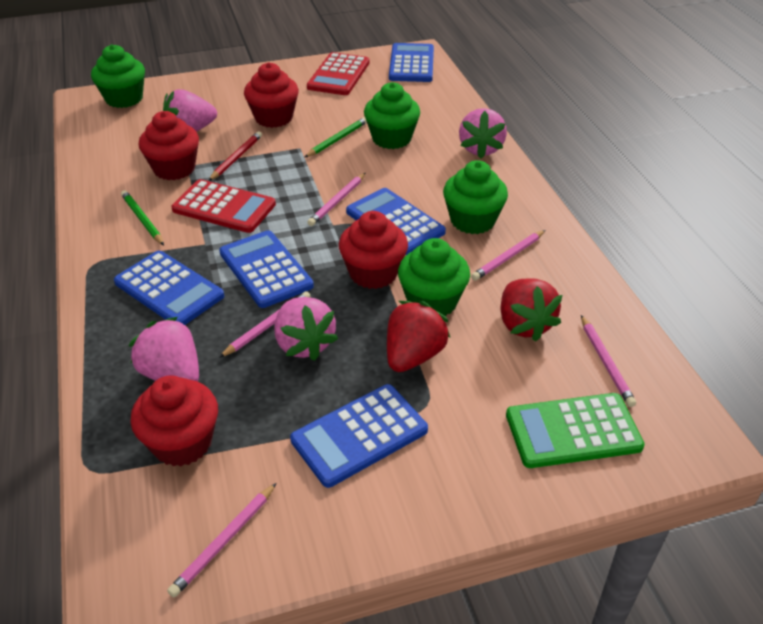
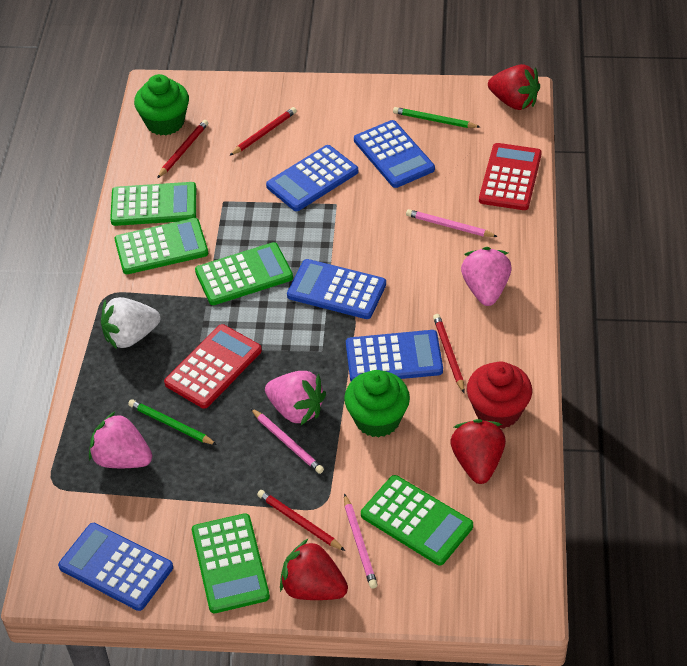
green calculator: [506,393,645,468] = 1 -> [110,182,196,226] [115,218,208,274] [192,513,270,613] [195,242,293,305] [361,475,473,565] = 5
green cupcake: [91,44,145,108] [364,82,420,149] [398,238,470,316] [443,160,508,234] = 4 -> [134,74,189,136] [344,370,410,438] = 2
pink pencil: [167,483,276,597] [219,291,310,358] [307,173,366,226] [471,230,545,281] [581,315,636,407] = 5 -> [251,408,324,474] [344,493,378,589] [406,209,498,237] = 3
pink strawberry: [129,317,199,382] [163,89,217,132] [274,297,338,361] [459,108,507,159] = 4 -> [89,411,152,468] [265,371,326,425] [461,247,512,306] = 3
red cupcake: [130,375,218,466] [139,111,199,180] [244,63,299,128] [339,211,408,289] = 4 -> [467,361,532,429] = 1
red pencil: [209,131,262,181] = 1 -> [157,120,208,178] [229,107,297,156] [257,490,345,551] [433,314,465,393] = 4
red strawberry: [387,301,450,372] [501,278,562,342] = 2 -> [280,539,348,600] [450,419,506,484] [488,64,540,110] = 3
white strawberry: none = 0 -> [101,297,161,349] = 1

